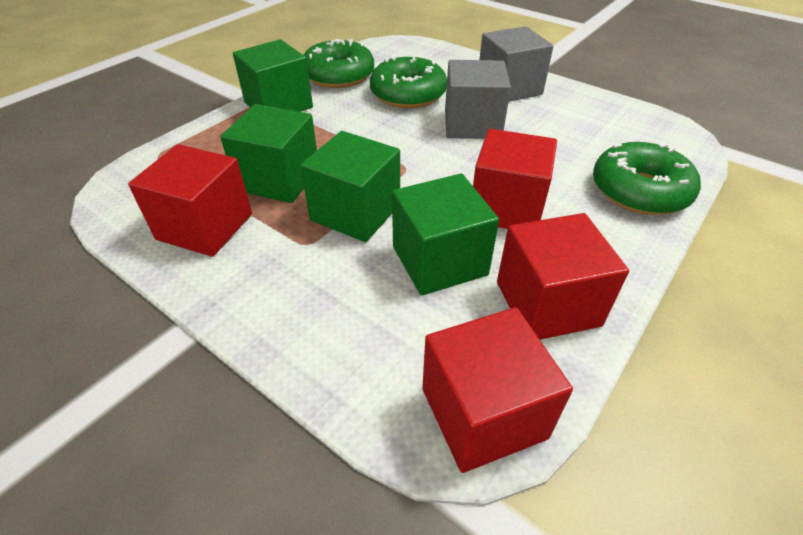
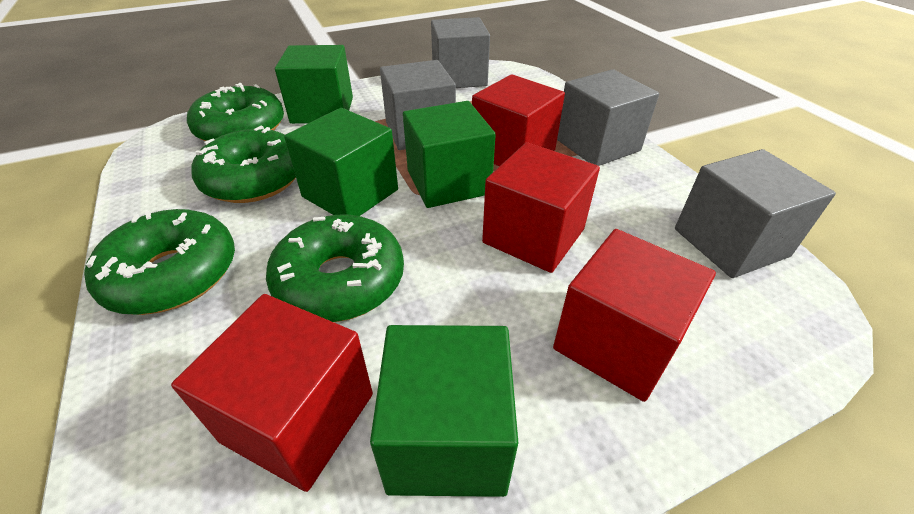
green donut: [303,39,374,88] [370,56,447,108] [593,142,701,215] = 3 -> [84,209,235,315] [187,83,284,141] [191,126,296,203] [266,215,404,322] = 4
grey cube: [445,60,511,139] [479,26,554,102] = 2 -> [380,60,456,150] [431,17,490,88] [557,69,659,166] [675,149,836,278] = 4

